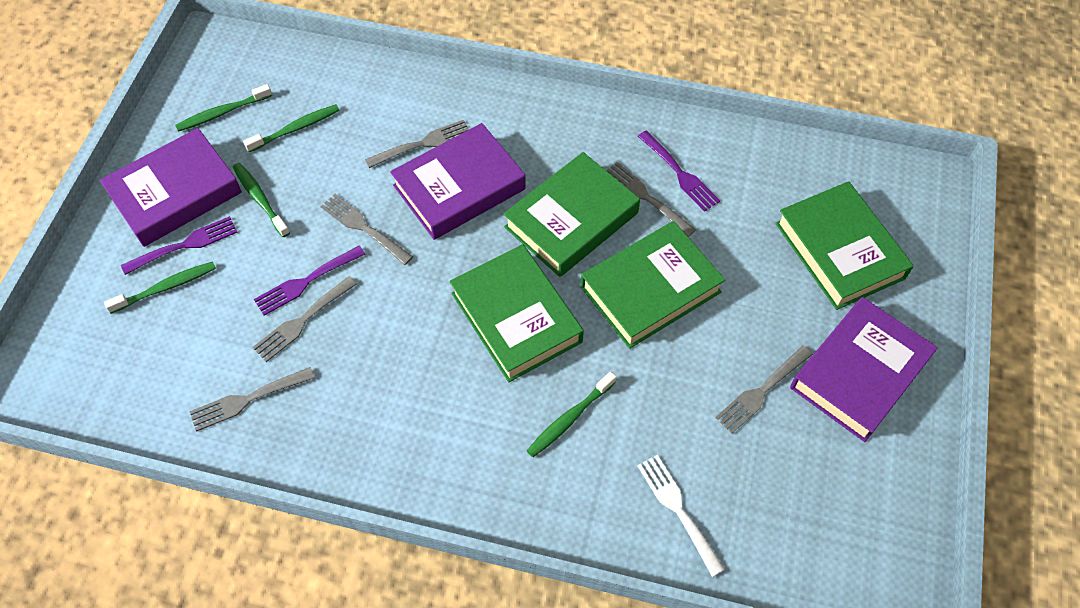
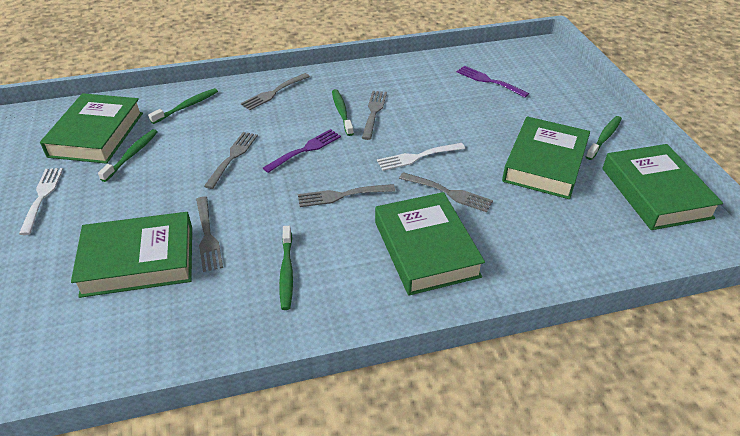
green book: [450,244,584,382] [504,152,640,277] [581,221,725,349] [775,181,914,310] = 4 -> [40,93,143,164] [71,212,192,298] [375,192,485,295] [502,116,590,199] [603,144,723,230] = 5
purple book: [100,128,242,247] [390,123,526,240] [790,297,938,442] = 3 -> none = 0
purple fork: [121,216,237,275] [254,246,365,316] [638,131,720,212] = 3 -> [263,129,341,173] [457,66,529,98] = 2
white fork: [637,455,725,577] = 1 -> [19,168,63,235] [377,143,465,171] = 2

